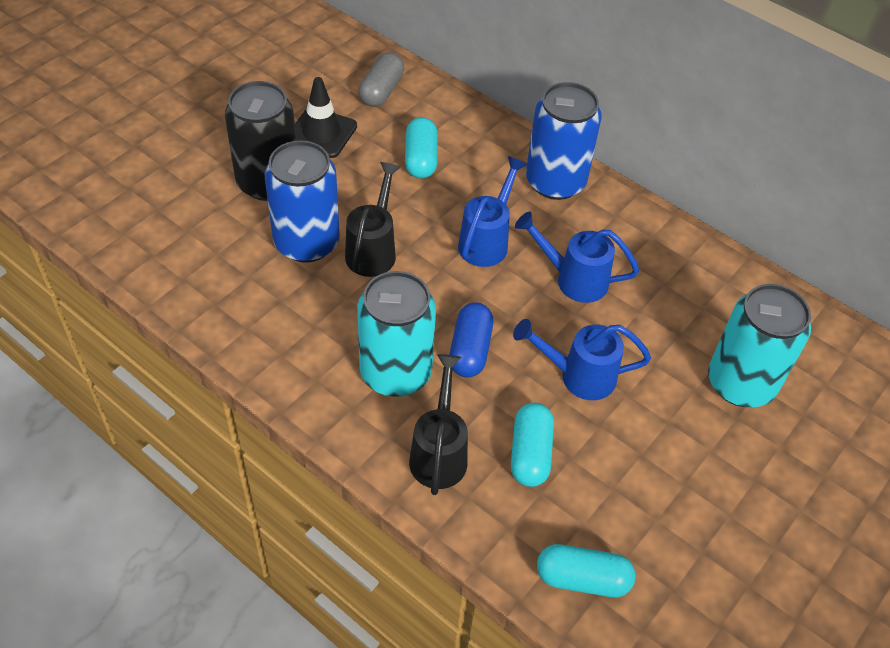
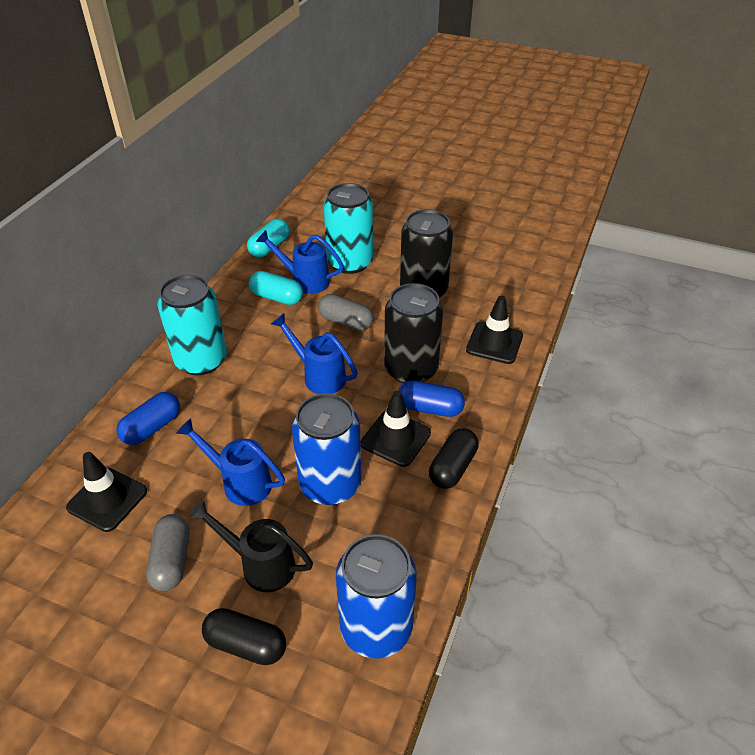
black can: [225,81,296,201] = 1 -> [384,283,443,383] [400,209,453,298] = 2
black capsule: none = 0 -> [202,608,286,665] [429,428,479,489] = 2
black traffic cone: [295,77,357,158] = 1 -> [66,452,147,532] [361,390,431,467] [466,296,523,364] = 3
black watering can: [345,162,401,277] [409,354,468,495] = 2 -> [189,500,313,592] = 1
blue capsule: [449,302,493,378] = 1 -> [117,392,180,445] [398,381,465,417] = 2
grey capsule: [358,52,405,107] = 1 -> [146,514,189,591] [318,294,374,331] = 2
turquoise capsule: [405,117,438,179] [511,403,554,487] [537,544,635,597] = 3 -> [247,219,289,257] [249,271,303,305] = 2

